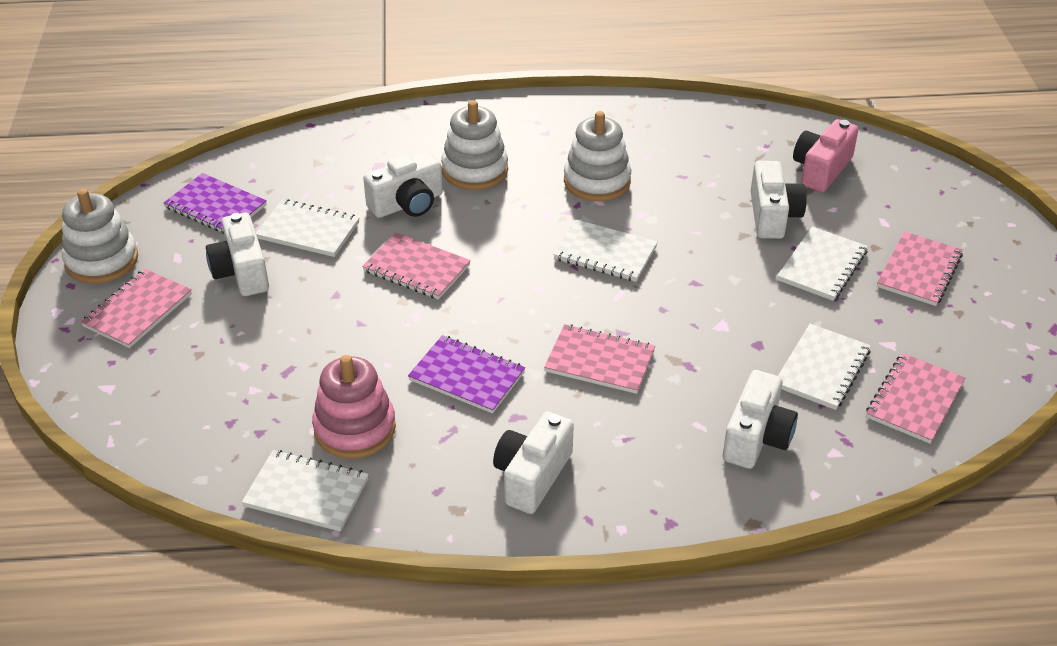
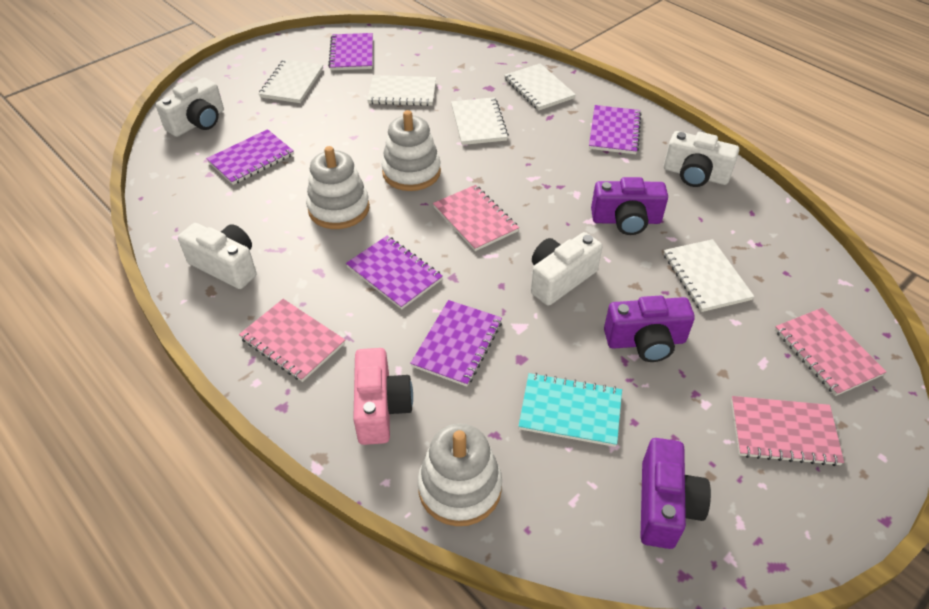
pink notebook: [81,269,192,348] [362,232,471,300] [544,324,655,394] [866,353,966,443] [877,231,963,306] = 5 -> [239,299,345,382] [433,185,519,251] [731,396,844,466] [775,308,886,396] = 4
pink stacking toy: [312,355,396,459] = 1 -> none = 0
purple camera: none = 0 -> [591,177,668,235] [604,295,695,362] [640,438,711,549] = 3
purple notebook: [163,173,267,234] [408,335,525,414] = 2 -> [206,129,294,185] [328,33,373,70] [346,236,443,310] [410,300,502,387] [589,105,642,154] = 5
turquoise notebook: none = 0 -> [518,373,622,447] = 1
white camera: [206,213,269,296] [363,152,443,218] [493,412,574,514] [723,370,798,469] [751,161,807,239] = 5 -> [156,78,224,137] [178,223,256,289] [531,232,602,306] [664,131,739,187] = 4

